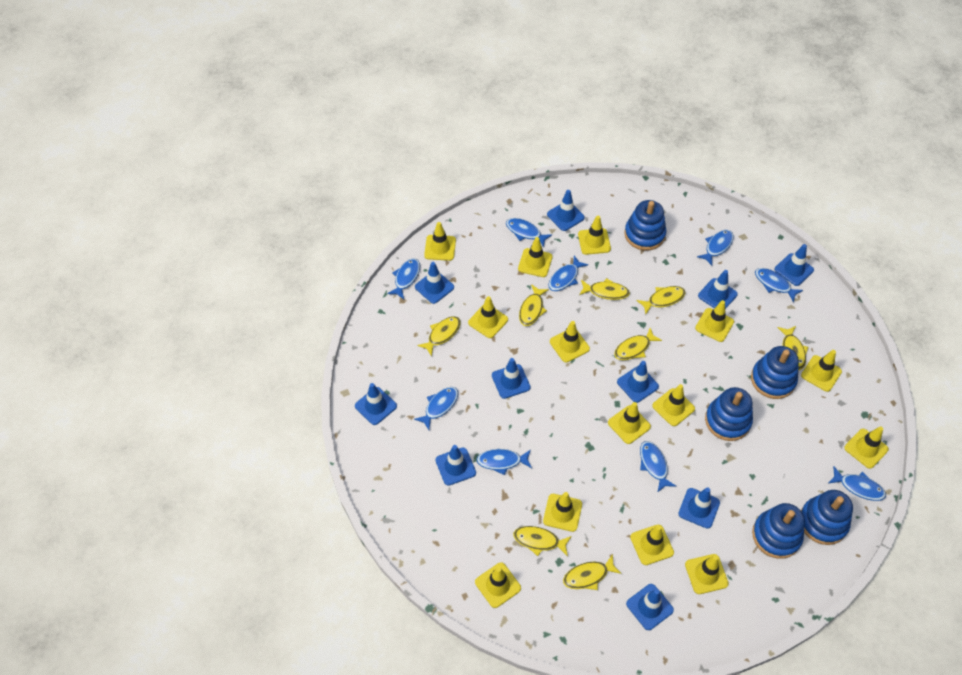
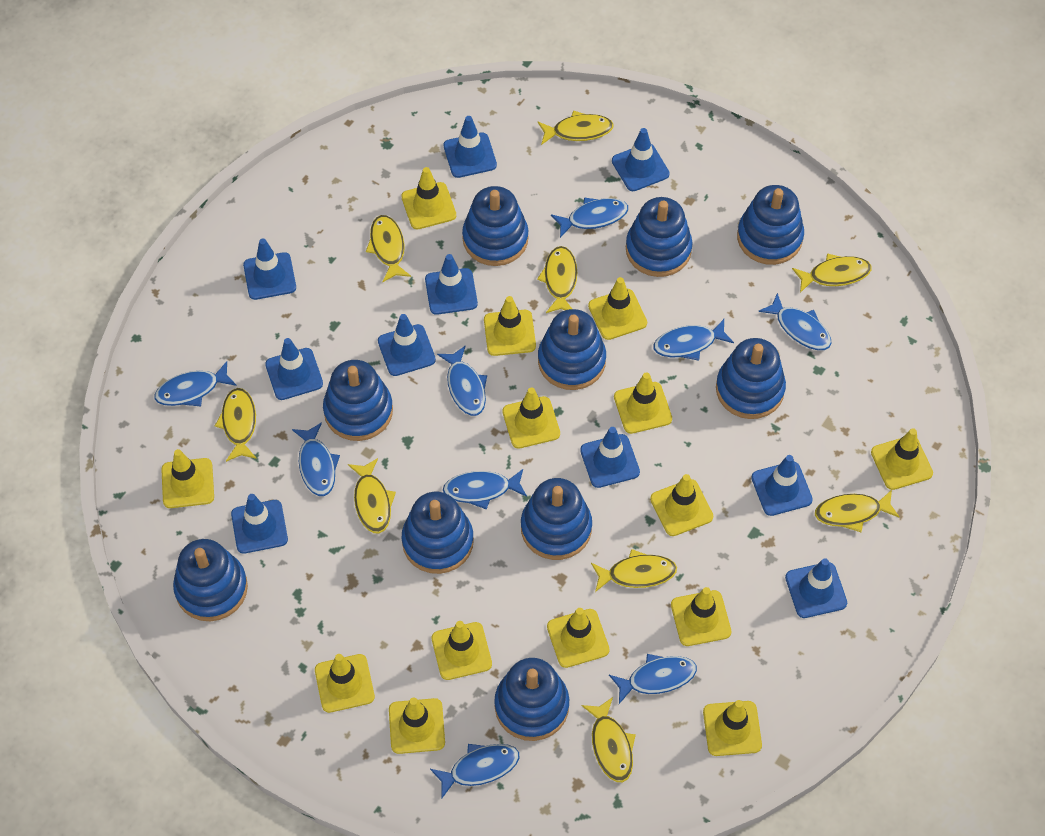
blue stacking toy: [624,200,666,250] [705,387,753,441] [751,346,799,399] [752,503,805,559] [801,490,853,545] = 5 -> [173,539,248,621] [323,360,393,441] [402,492,474,574] [462,186,529,266] [494,658,569,741] [521,478,592,560] [538,309,606,390] [626,197,693,277] [716,338,786,419] [737,185,804,265] = 10
yellow fish: [417,316,461,357] [513,526,572,556] [519,284,549,326] [563,554,622,590] [579,278,630,300] [614,328,662,360] [637,286,686,314] [777,326,808,370] = 8 -> [215,388,257,462] [348,458,396,534] [366,215,411,282] [537,246,577,313] [538,110,614,145] [582,697,636,782] [591,549,677,592] [792,253,872,293] [815,490,900,532] = 9

